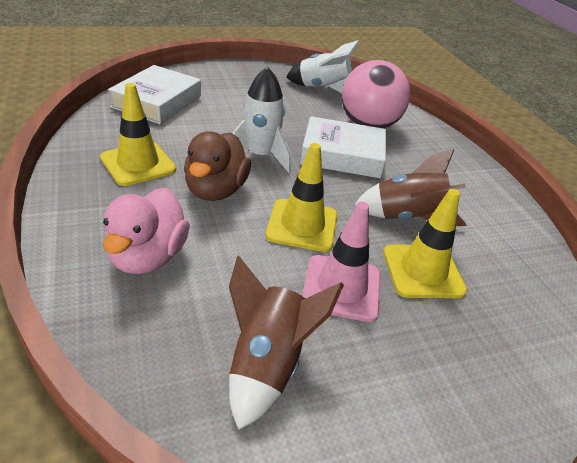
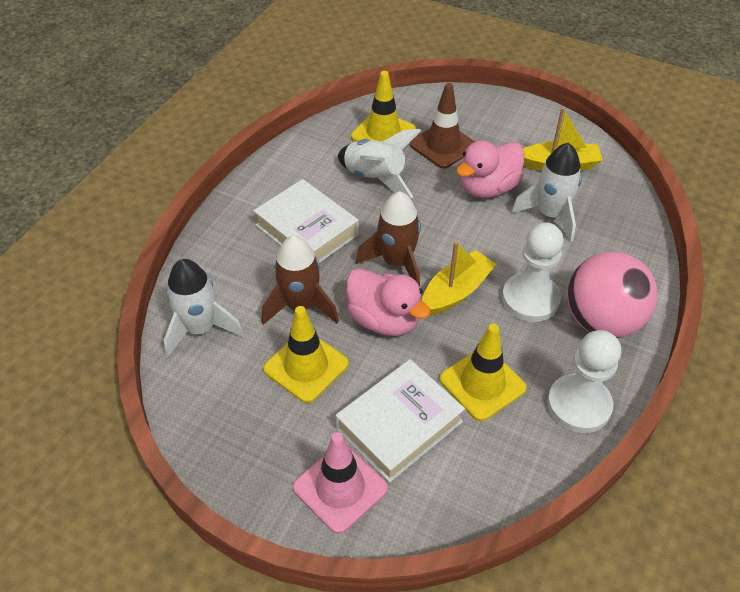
brown duck: [184,131,251,201] = 1 -> none = 0
brown traffic cone: none = 0 -> [410,83,475,169] = 1
pink duck: [103,188,190,274] = 1 -> [346,268,431,336] [456,140,524,198] = 2
white pawn: none = 0 -> [502,222,564,322] [547,330,621,433] = 2
white rocket: [232,67,291,173] [286,40,359,93] = 2 -> [164,259,244,357] [338,129,421,198] [511,143,582,242] = 3
yellow boat: none = 0 -> [422,241,496,315] [523,108,603,171] = 2

